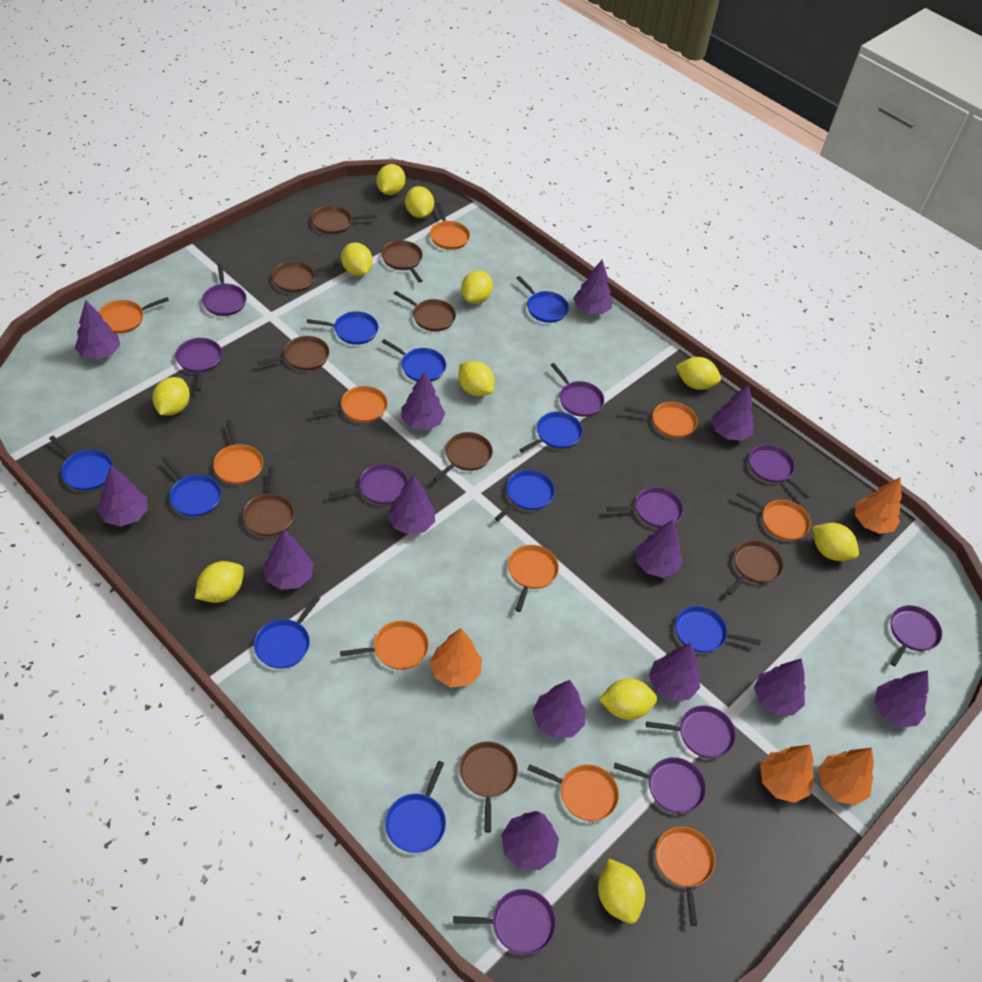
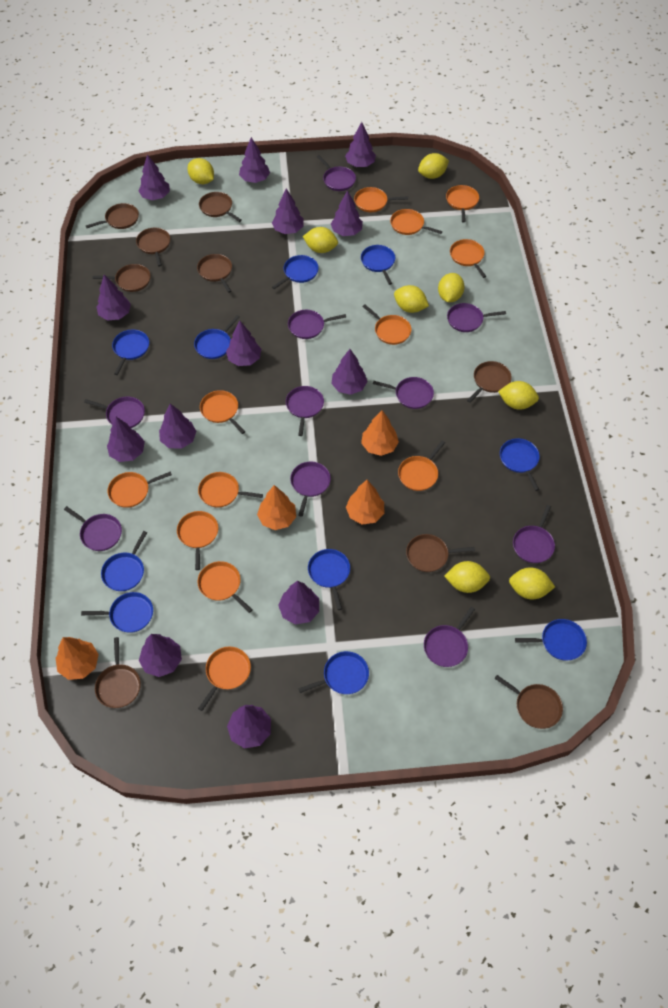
orange pan: [99,297,169,334] [213,420,263,484] [313,386,388,423] [340,621,429,670] [430,203,470,250] [508,545,559,612] [527,764,619,821] [625,402,698,438] [655,827,715,926] [737,492,811,541] = 10 -> [108,471,172,508] [177,511,219,570] [198,472,263,507] [198,561,253,613] [198,647,251,711] [200,390,245,434] [354,187,408,212] [362,305,411,345] [390,209,442,235] [398,441,445,491] [446,185,479,222] [450,239,487,278] = 12
yellow lemon: [152,377,190,416] [195,561,244,603] [341,242,373,276] [376,164,405,195] [405,186,434,218] [458,361,494,396] [461,270,493,304] [598,859,645,924] [599,678,657,720] [676,357,721,390] [812,523,859,561] = 11 -> [188,158,214,184] [303,227,338,253] [394,285,429,313] [418,153,449,179] [438,273,465,302] [444,561,490,593] [498,381,539,410] [509,567,555,599] = 8

